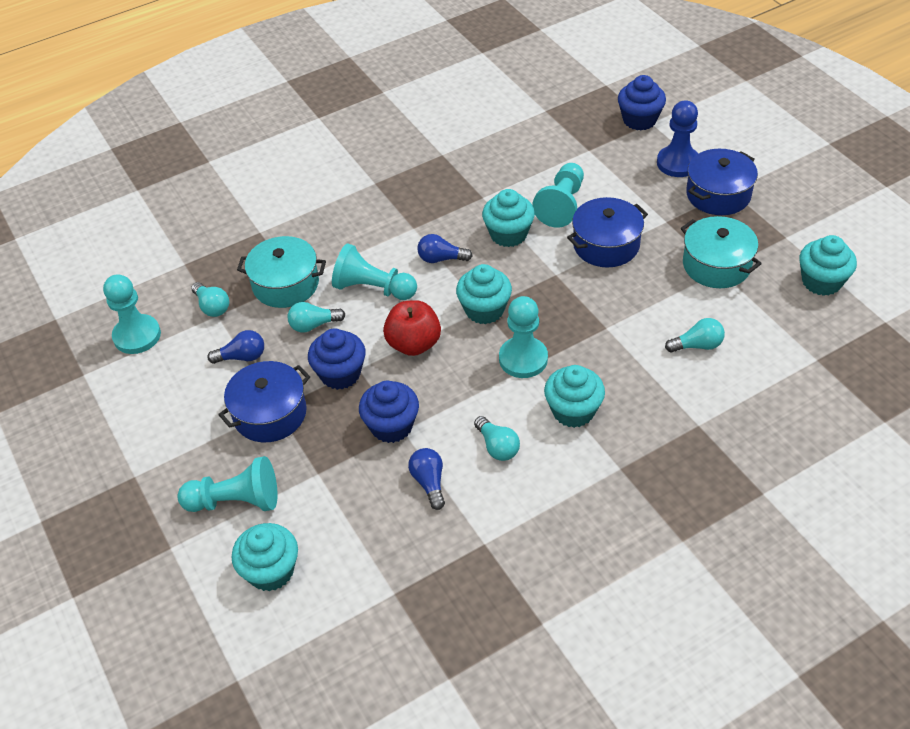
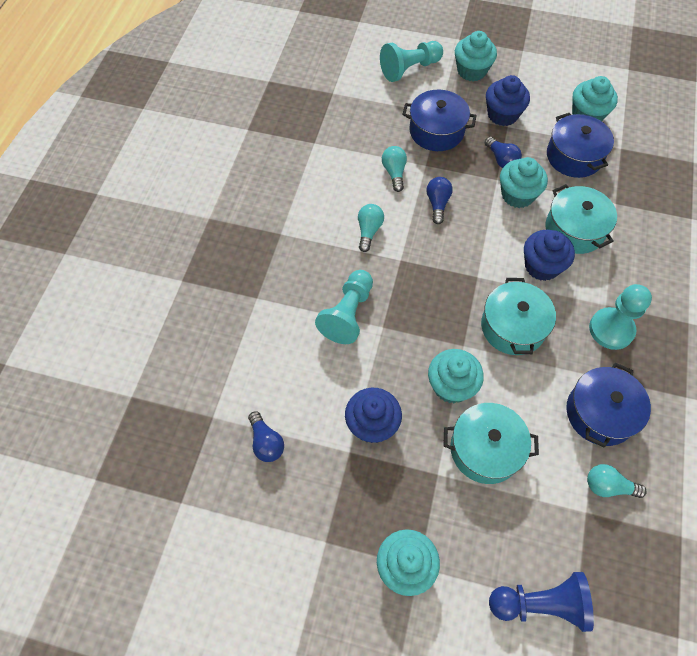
red apple: [383,300,441,356] = 1 -> none = 0
turquoise light bulb: [191,282,229,317] [288,302,346,332] [474,416,520,461] [665,318,725,353] = 4 -> [358,204,384,252] [382,146,407,192] [587,464,647,498] = 3
turquoise pawn: [103,274,161,354] [177,456,278,512] [332,243,417,300] [499,296,548,378] [532,163,584,227] = 5 -> [315,270,373,344] [380,41,443,82] [589,284,652,350] = 3
turquoise pot: [237,236,326,308] [681,216,762,288] = 2 -> [443,403,539,484] [481,278,556,355] [545,184,617,254] = 3

